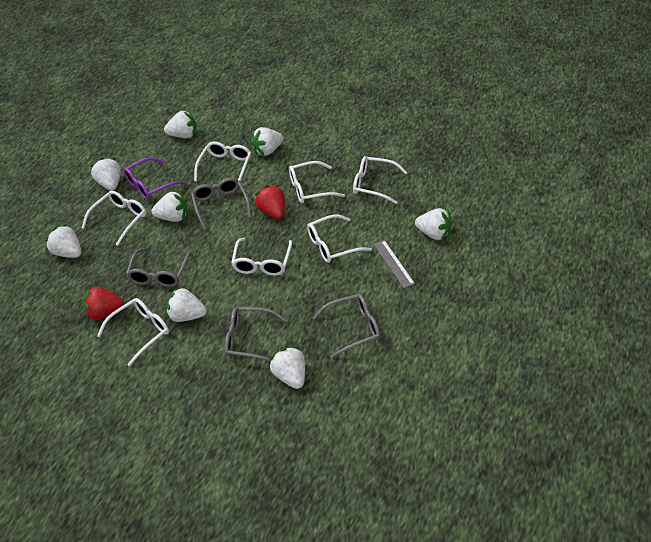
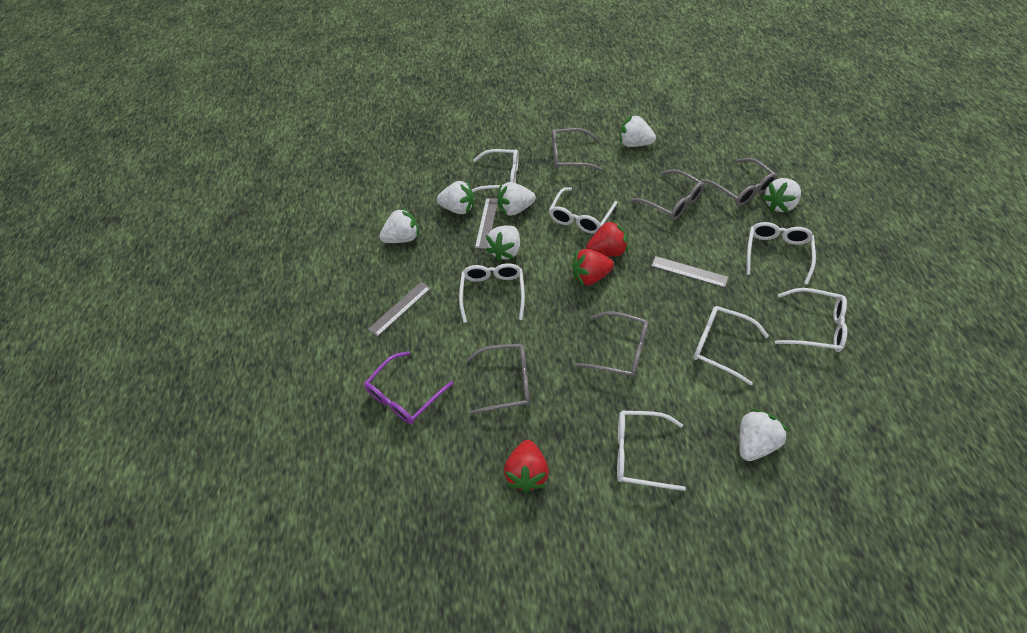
grey glasses: [126,248,191,287] [191,178,251,230] [224,307,287,362] [313,294,380,358] = 4 -> [467,344,530,415] [552,128,602,171] [575,311,649,378] [631,169,704,220] [701,158,778,206] = 5
grey ruler: [374,240,415,288] = 1 -> [368,281,431,337] [475,198,498,249] [651,256,728,288] = 3
red strawberry: [83,286,125,320] [255,185,285,219] = 2 -> [504,440,549,493] [571,249,614,286] [586,220,628,257] = 3
white strawberry: [45,224,81,258] [91,158,121,191] [152,191,188,222] [164,111,197,138] [166,287,207,322] [251,127,283,156] [269,346,305,389] [415,208,452,240] = 8 -> [380,207,419,243] [437,181,474,214] [486,225,520,262] [497,182,536,216] [620,115,656,147] [739,409,789,461] [762,178,801,213] = 7

